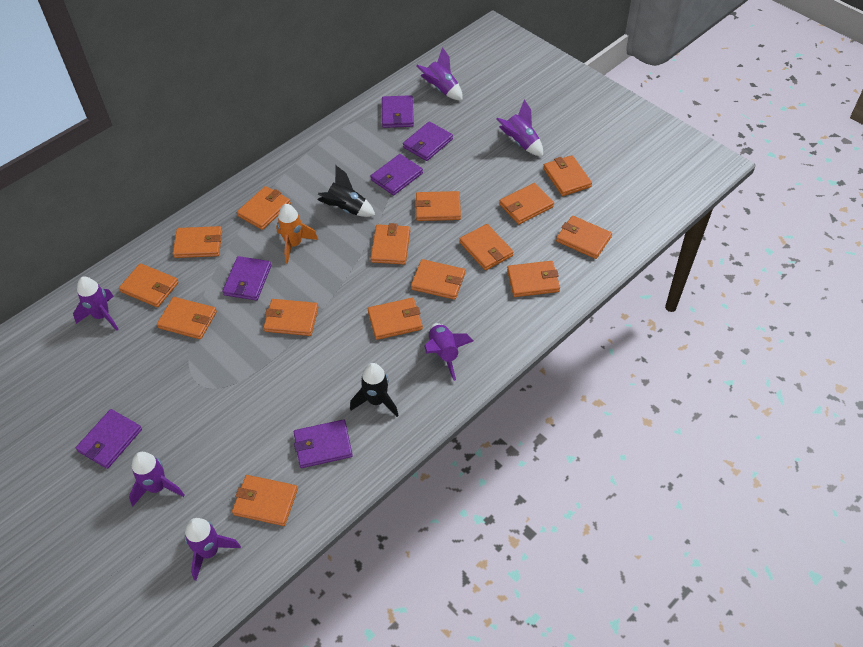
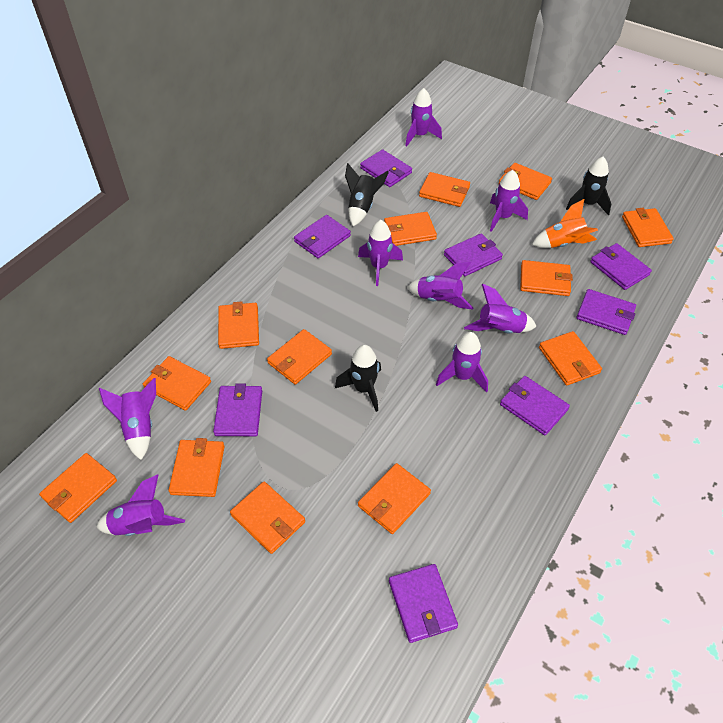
black rocket: [318,166,375,217] [350,363,399,417] = 2 -> [335,345,381,412] [345,163,389,226] [566,157,611,216] = 3
orange wallet: [119,263,179,307] [157,297,217,339] [173,226,222,258] [232,475,298,526] [237,186,291,230] [264,299,319,336] [368,298,423,340] [371,223,410,264] [411,259,465,300] [415,191,461,221] [459,224,514,271] [499,183,554,224] [507,261,560,297] [543,155,592,196] [556,216,612,259] = 15 -> [39,453,117,523] [143,356,211,411] [169,438,225,497] [218,301,259,349] [230,482,305,554] [267,329,332,385] [358,463,431,534] [384,212,437,246] [419,172,470,207] [499,163,552,200] [521,260,573,296] [539,331,602,386] [622,208,674,247] = 13
purple rocket: [73,277,119,331] [129,452,184,506] [185,518,241,581] [416,47,463,100] [424,323,474,381] [497,99,543,156] = 6 -> [96,474,185,536] [99,378,156,460] [358,220,403,286] [405,88,442,146] [407,262,473,310] [436,332,488,392] [464,284,537,334] [490,170,528,232] = 8
purple wallet: [76,409,142,469] [222,256,271,300] [294,420,353,468] [370,154,423,195] [382,95,414,128] [403,121,453,161] = 6 -> [213,383,262,436] [294,215,351,258] [360,149,412,187] [389,564,458,643] [444,233,503,276] [500,376,570,435] [577,289,636,335] [590,243,652,290] = 8

